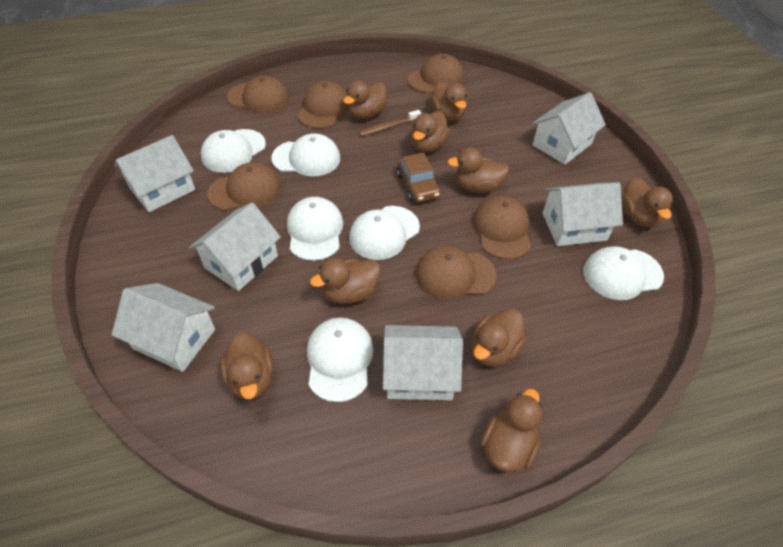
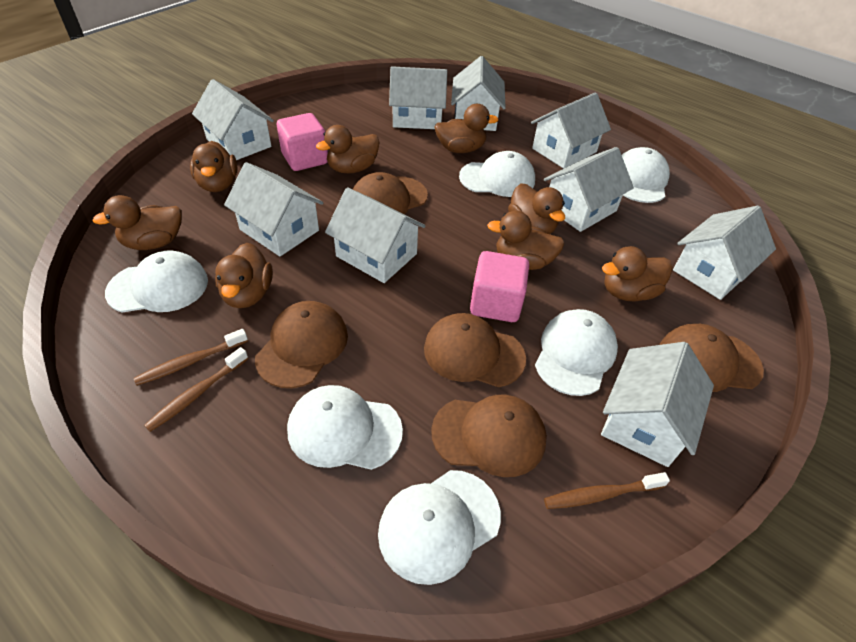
brown cap: [208,162,281,210] [227,76,289,114] [297,81,348,128] [408,54,464,93] [415,246,496,300] [473,196,531,259] = 6 -> [255,301,348,388] [353,172,428,214] [424,313,526,387] [431,395,547,477] [660,324,764,392] = 5
brown car: [396,153,441,202] = 1 -> none = 0
brown duck: [220,332,274,400] [310,258,381,304] [343,80,387,119] [410,111,450,153] [430,81,467,121] [447,147,509,193] [472,309,527,367] [481,389,542,472] [621,177,673,227] = 9 -> [92,195,182,250] [190,141,238,192] [215,243,273,308] [316,125,380,173] [434,104,498,153] [487,211,565,270] [508,183,565,234] [602,246,673,302] = 8
brown toothbrush: [359,110,421,136] = 1 -> [134,329,248,386] [144,347,248,432] [544,472,670,509] = 3
pink cube: none = 0 -> [277,113,328,171] [470,251,529,322] = 2
white house: [112,283,215,372] [114,135,195,212] [189,203,281,291] [383,325,463,400] [532,92,606,165] [543,182,623,246] = 6 -> [192,79,274,160] [224,162,323,256] [325,187,425,283] [389,66,447,129] [451,56,506,131] [531,92,611,169] [544,147,634,232] [601,342,714,467] [673,206,776,300] = 9

